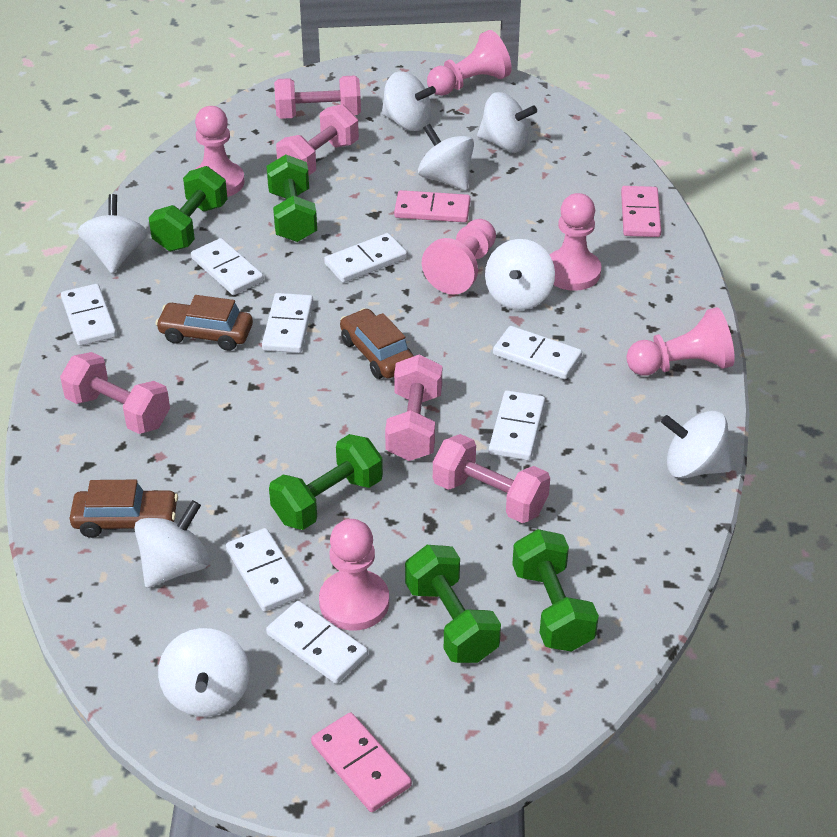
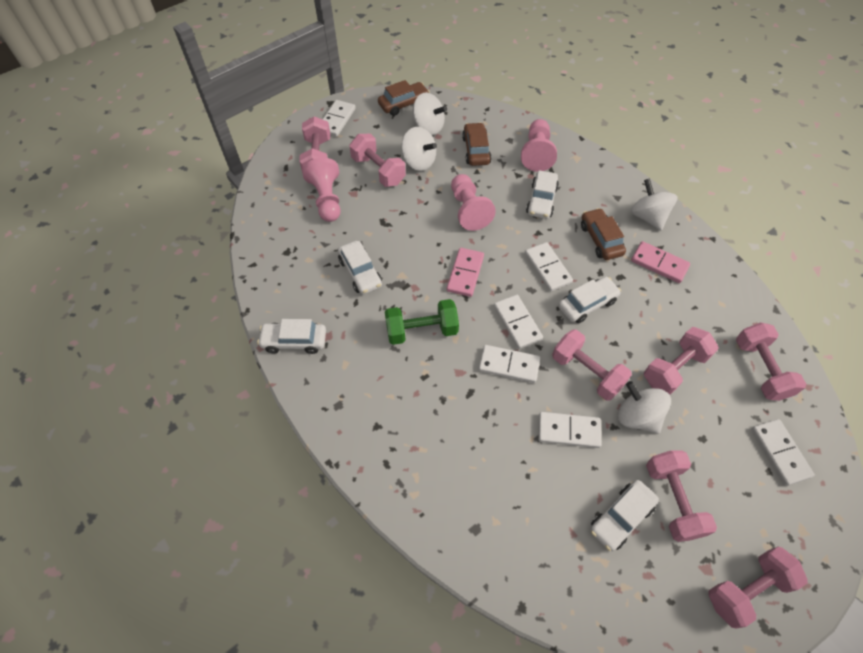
green dumbbell: [149,166,228,251] [266,155,317,242] [269,434,383,530] [405,545,501,663] [512,529,599,652] = 5 -> [385,299,459,345] = 1
pink domino: [311,712,412,812] [394,190,470,222] [621,186,661,237] = 3 -> [447,248,484,297] [631,241,690,283] = 2
pink dumbbell: [60,352,170,434] [274,75,361,119] [276,104,359,175] [385,354,442,461] [433,434,550,523] = 5 -> [299,116,330,170] [349,134,406,187] [552,329,632,401] [644,327,719,395] [646,450,717,542] [708,547,808,628] [736,322,806,401] = 7
pink pawn: [194,106,245,197] [319,519,389,631] [422,219,496,295] [427,30,512,96] [550,193,602,291] [626,307,735,376] = 6 -> [302,158,341,222] [451,174,496,231] [521,119,557,172] = 3
white car: none = 0 -> [257,319,326,354] [338,241,382,294] [526,170,559,219] [558,277,621,323] [590,480,659,551] = 5
white domino: [61,284,117,346] [191,238,264,295] [226,528,305,612] [262,293,313,353] [266,601,368,684] [324,233,407,283] [489,390,545,460] [493,326,582,379] = 8 -> [323,100,356,137] [479,345,540,383] [494,295,543,349] [525,242,573,292] [538,412,602,448] [751,419,815,486] = 6
white spinning top: [78,194,147,274] [134,500,210,588] [158,628,250,717] [381,71,436,131] [418,124,474,190] [477,92,537,152] [485,239,555,310] [661,411,732,478] = 8 -> [401,127,437,171] [412,93,447,135] [618,381,671,434] [631,178,678,231] = 4

